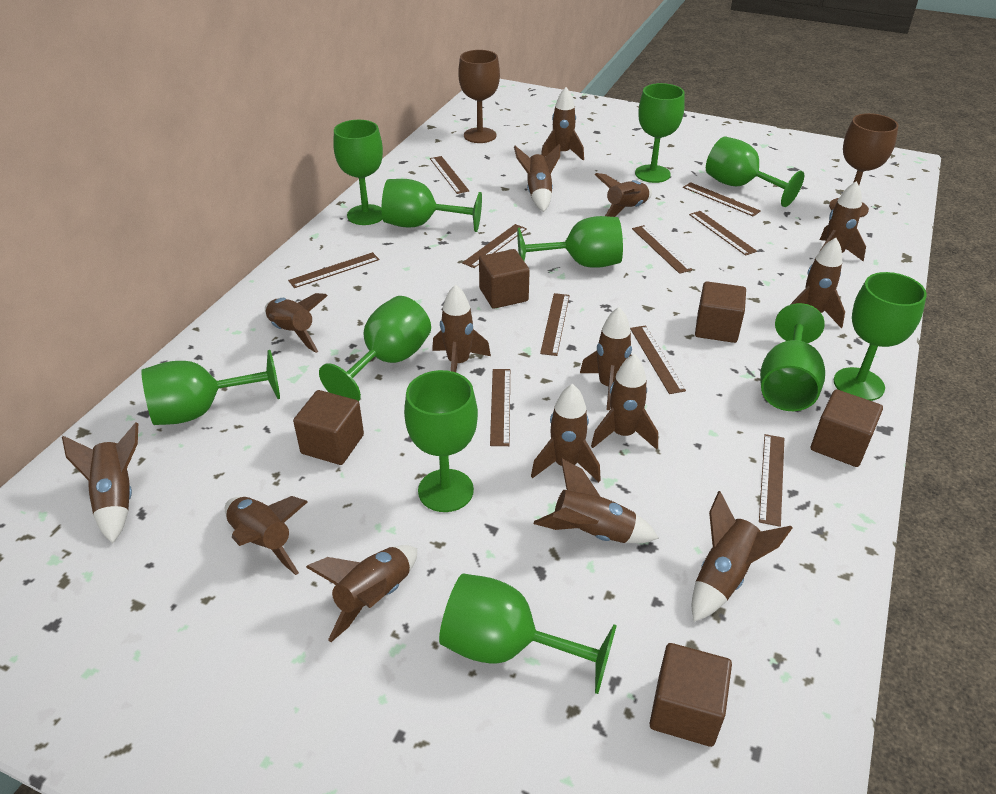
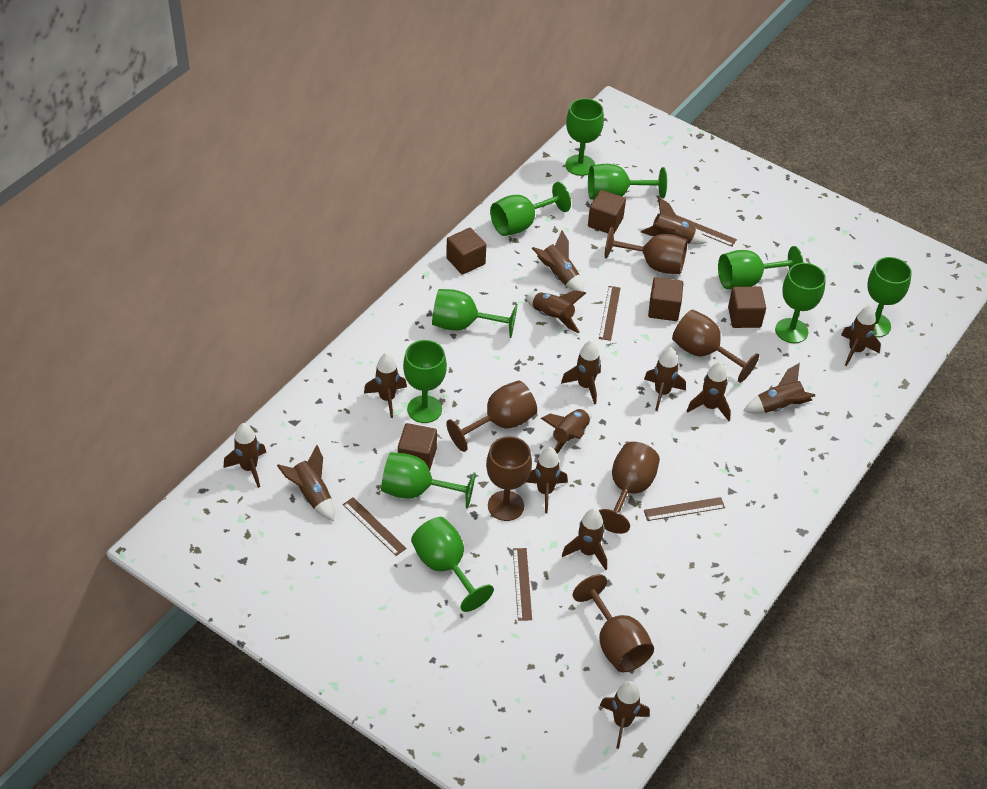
brown goblet: [458,50,500,143] [829,113,899,217] = 2 -> [446,380,537,452] [486,436,532,521] [573,574,654,672] [598,442,660,534] [605,227,688,274] [672,310,759,383] = 6
brown ruler: [288,252,380,288] [430,156,469,194] [462,224,527,268] [490,369,510,446] [540,293,570,356] [630,325,686,394] [632,225,692,274] [683,182,761,216] [689,211,757,256] [759,434,784,527] = 10 -> [343,497,406,556] [513,548,532,621] [599,286,621,341] [644,497,725,521] [676,215,737,246] = 5
green goblet: [141,350,280,425] [319,296,431,401] [333,120,383,225] [381,179,482,232] [404,370,478,512] [439,573,617,694] [517,216,623,268] [635,83,685,183] [706,136,804,207] [760,303,825,411] [834,272,927,401] = 11 -> [381,452,476,509] [403,340,447,423] [411,517,494,612] [432,289,517,338] [490,182,571,236] [565,98,604,176] [588,164,667,200] [718,246,803,289] [775,263,826,343] [868,257,911,337] = 10

